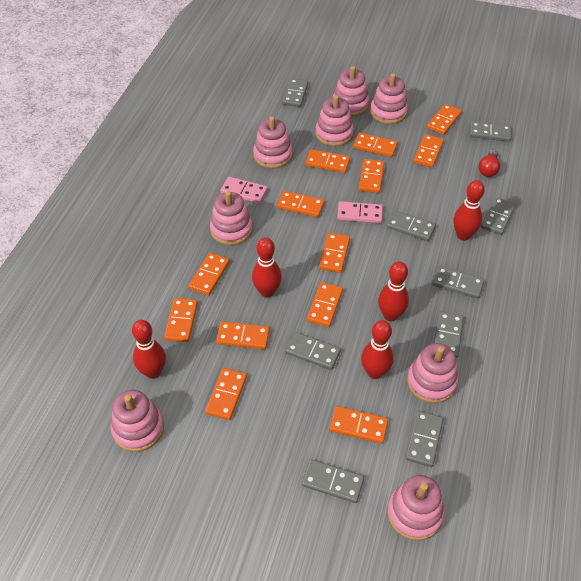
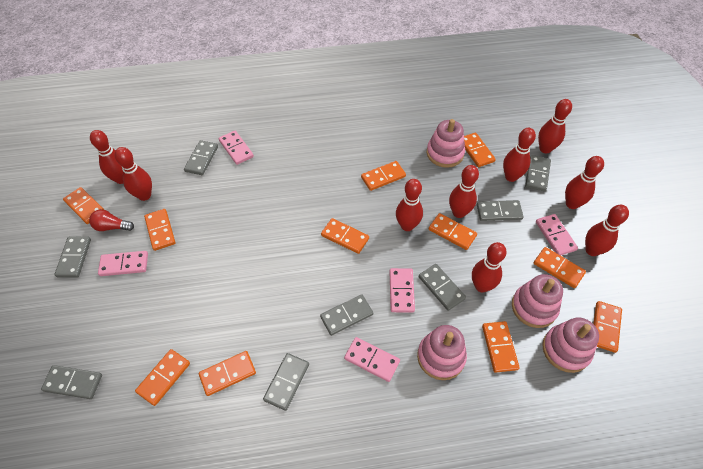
grey domino: [282,78,308,107] [285,332,341,370] [302,459,364,503] [387,211,436,241] [405,411,443,467] [432,266,484,299] [434,311,464,358] [470,121,511,142] [481,197,516,235] = 9 -> [41,365,102,399] [54,236,91,278] [184,140,218,175] [263,353,309,411] [320,294,373,336] [419,264,466,311] [477,200,523,221] [525,155,551,192] = 8
orange domino: [164,298,198,342] [188,253,230,295] [205,368,247,420] [216,321,270,350] [277,191,324,217] [305,149,350,173] [307,282,343,327] [319,233,350,273] [330,406,388,444] [353,133,398,157] [359,159,384,193] [413,134,444,168] [427,104,462,135] = 13 -> [63,187,104,224] [135,349,190,406] [144,209,176,251] [199,351,256,396] [321,218,369,254] [361,161,406,191] [429,213,477,250] [464,132,496,167] [482,321,520,373] [534,247,586,288] [593,301,622,353] = 11
pink domino: [220,177,268,203] [337,201,383,223] = 2 -> [98,251,148,276] [219,131,254,165] [344,337,400,382] [389,268,415,313] [536,214,578,256] = 5
pink stacking toy: [110,390,164,452] [210,191,253,245] [253,116,292,168] [315,95,354,146] [333,66,369,116] [370,73,408,124] [387,475,445,541] [407,343,458,403] = 8 -> [417,325,467,380] [427,119,465,168] [512,274,563,328] [542,318,599,373] = 4
red bowling pin: [132,320,166,379] [252,237,282,298] [361,320,394,379] [378,261,409,321] [453,180,485,241] = 5 -> [90,130,123,184] [115,147,152,201] [396,179,423,231] [449,165,479,218] [472,242,507,292] [503,128,536,182] [538,99,572,154] [565,156,604,209] [585,205,629,256] = 9

